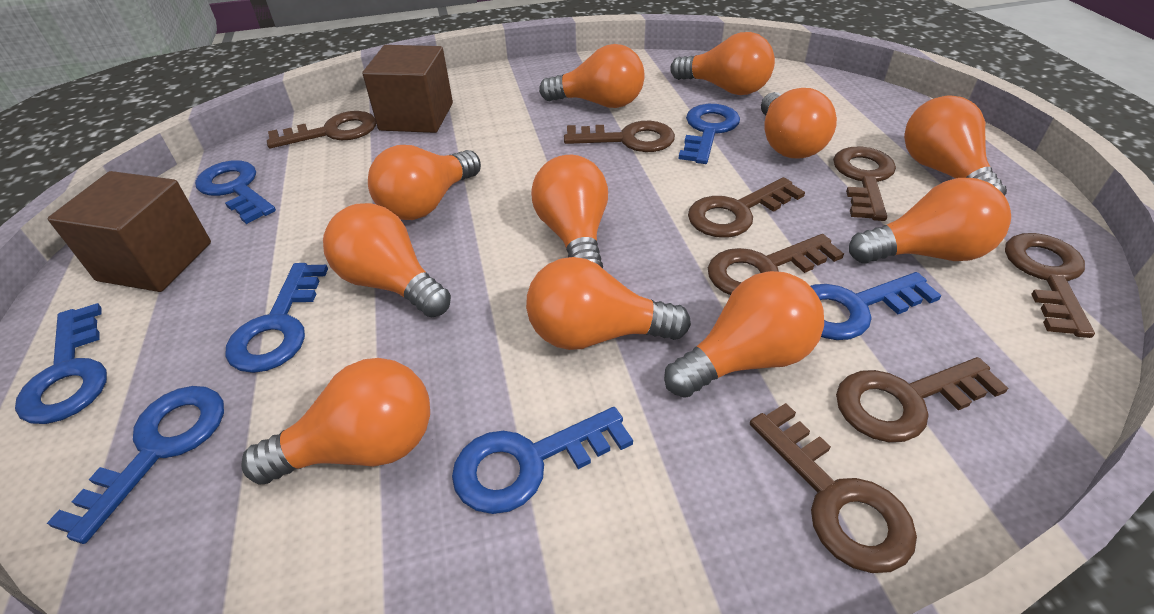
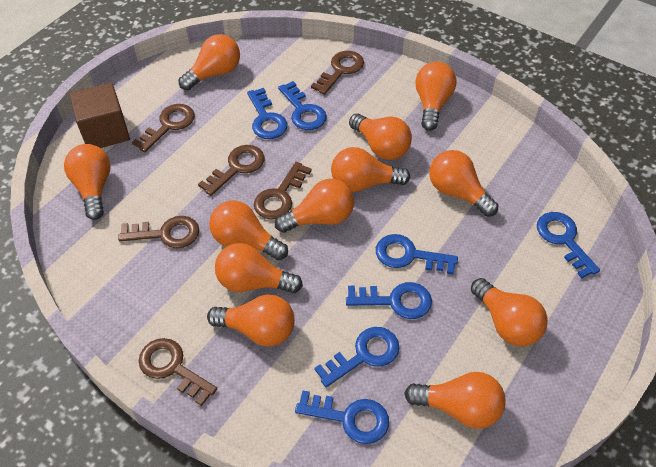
brown cube: [48,171,211,292] [362,45,453,133] = 2 -> [70,83,130,148] = 1
brown key: [267,111,376,148] [564,121,675,152] [688,177,805,238] [708,234,844,295] [750,403,917,573] [833,146,896,221] [836,357,1009,442] [1005,233,1095,338] = 8 -> [118,216,199,248] [132,104,195,153] [139,338,217,406] [198,145,265,196] [254,162,312,220] [311,51,364,95] = 6
orange light bulb: [241,358,430,485] [323,203,451,318] [368,145,481,220] [526,257,691,350] [531,155,608,268] [539,44,645,108] [664,271,824,398] [670,32,775,95] [761,88,837,158] [849,178,1011,264] [904,95,1007,196] = 11 -> [64,144,111,220] [179,34,240,90] [207,294,295,346] [209,200,288,260] [215,243,303,293] [275,179,354,233] [331,147,410,192] [349,113,412,160] [404,372,506,429] [415,62,457,131] [429,150,498,217] [471,278,548,346] = 12

